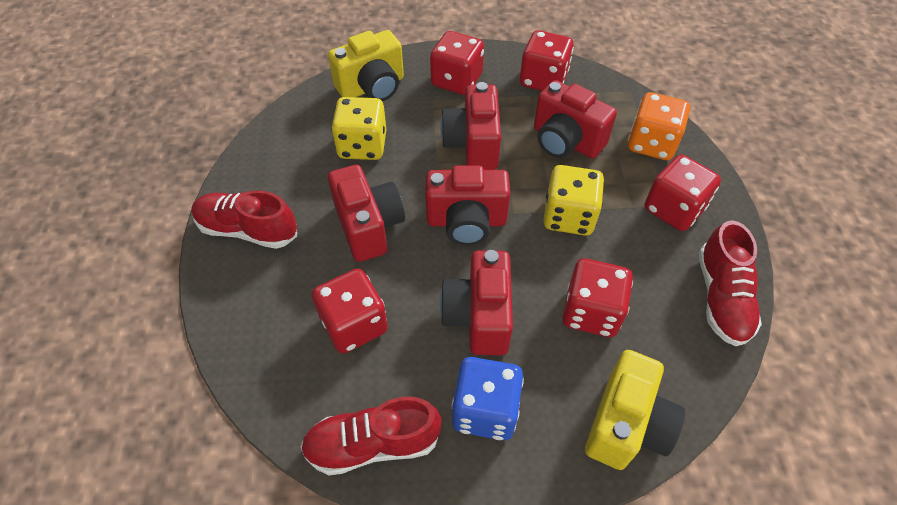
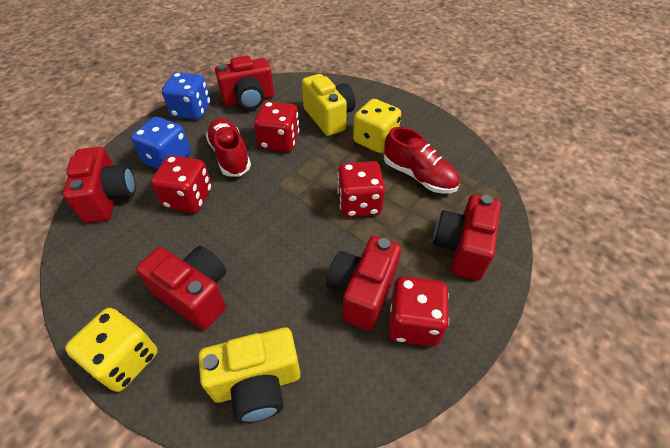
blue dice: [451,357,524,440] = 1 -> [131,117,191,169] [162,72,210,120] = 2
orange dice: [628,92,690,160] = 1 -> none = 0
red dice: [312,269,388,353] [430,31,484,95] [520,30,574,91] [562,258,633,337] [645,155,721,231] = 5 -> [151,155,212,213] [254,101,300,152] [337,161,385,217] [388,276,449,347] = 4
red shoe: [191,190,297,249] [300,396,441,475] [699,220,762,346] = 3 -> [206,118,251,177] [384,127,460,194] = 2

